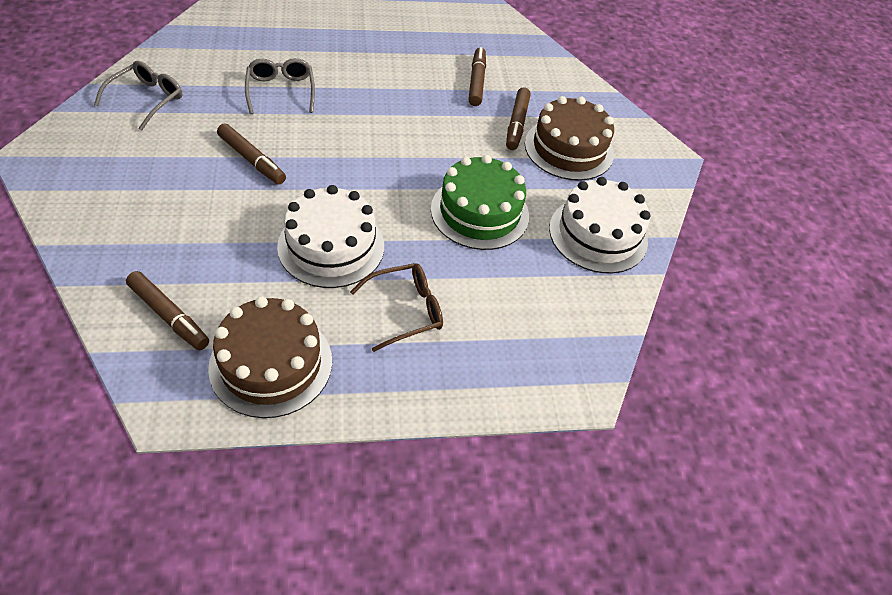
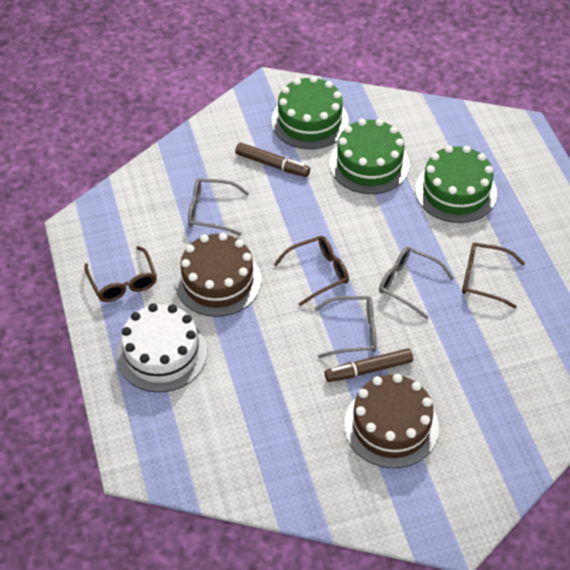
brown glasses: [350,263,443,352] = 1 -> [84,246,157,302] [274,236,349,306] [462,243,525,309] = 3
brown marker: [126,271,209,350] [217,123,286,184] [468,47,486,106] [506,87,531,150] = 4 -> [235,143,310,177] [324,348,413,382] = 2
green cake: [431,155,529,250] = 1 -> [271,76,349,149] [330,119,410,194] [415,145,497,223] = 3
grey glasses: [94,61,182,131] [245,58,315,114] = 2 -> [188,178,249,236] [315,296,377,358] [379,247,454,319] = 3
white cake: [277,185,384,288] [549,177,650,273] = 2 -> [117,303,207,392] = 1

